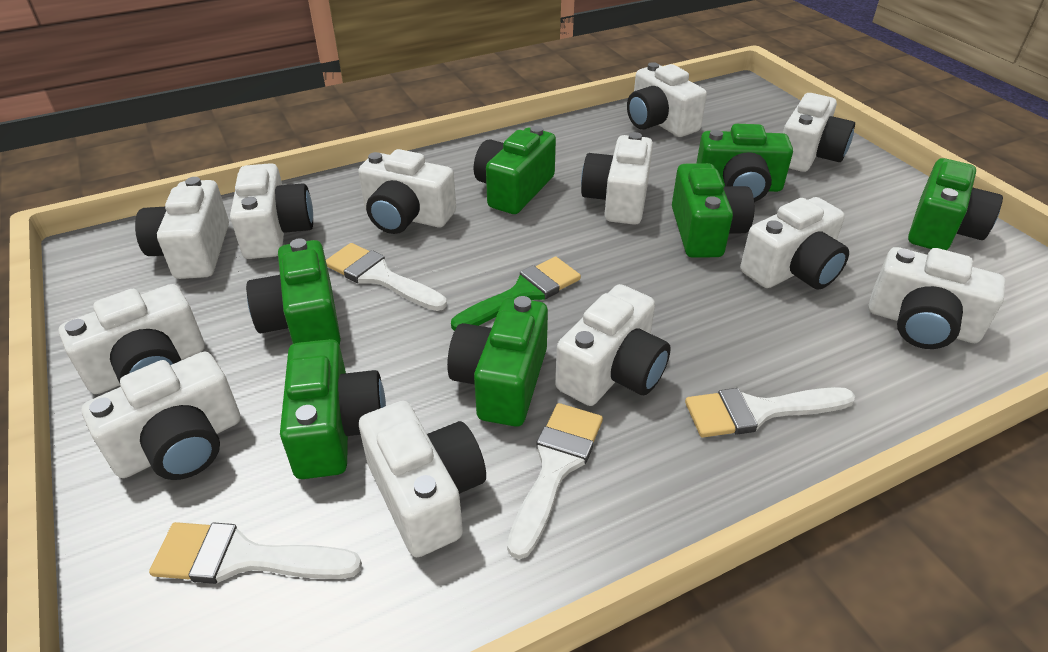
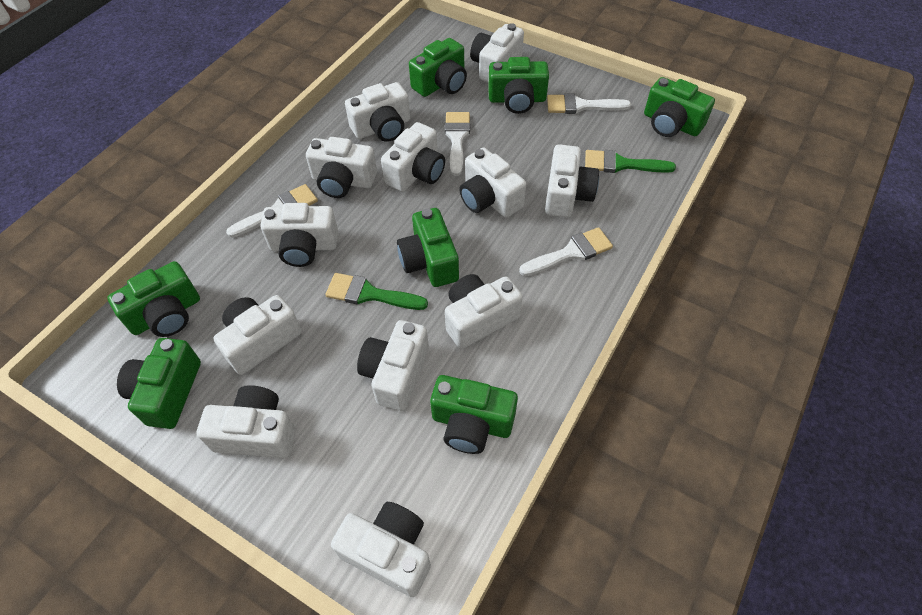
green brush: [451,257,581,331] = 1 -> [325,273,428,310] [585,150,676,173] = 2

